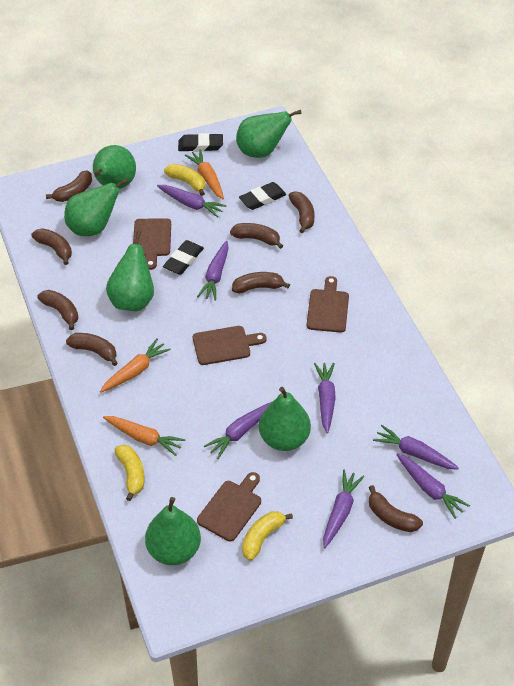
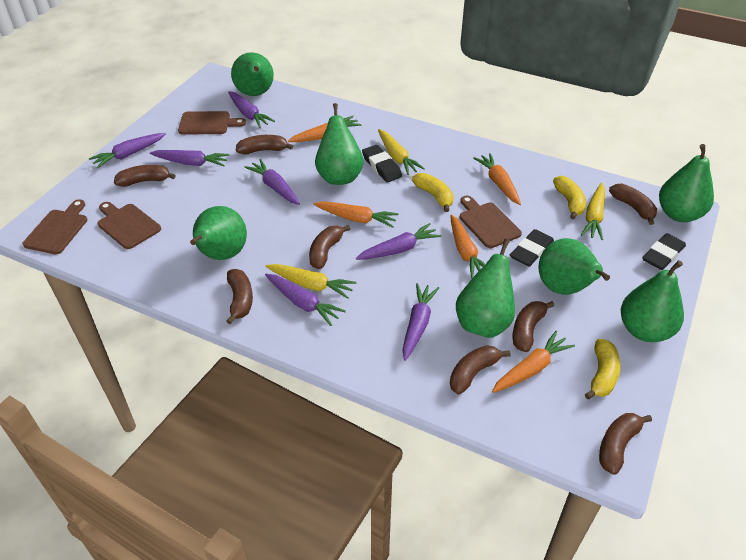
green pear: [64,178,128,236] [93,145,136,189] [106,230,154,312] [145,497,201,565] [236,110,302,158] [259,387,311,451] = 6 -> [190,206,247,260] [231,52,274,96] [315,103,364,185] [456,239,515,338] [538,238,610,295] [621,260,684,342] [659,144,714,222] = 7
orange carrot: [100,339,171,392] [103,416,186,456] [185,149,224,199] = 3 -> [288,116,361,142] [313,201,399,228] [450,215,485,279] [473,153,521,205] [492,331,575,393] = 5
yellow carrot: none = 0 -> [265,264,356,299] [378,129,425,175] [581,183,605,240] = 3

